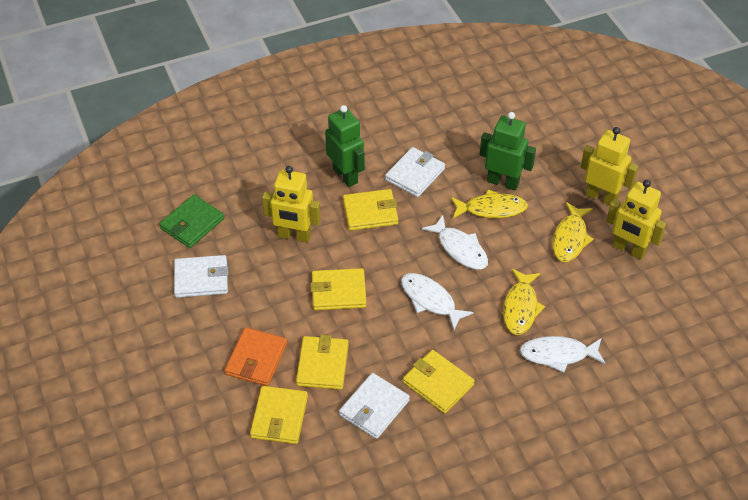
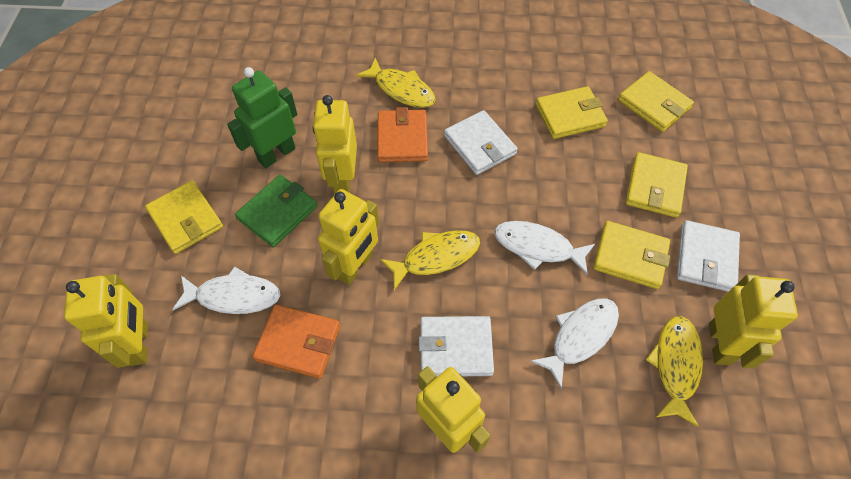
green robot: [325,105,365,187] [480,112,536,191] = 2 -> [227,67,297,168] = 1
orange wallet: [225,327,287,386] = 1 -> [253,304,340,378] [377,107,428,162] = 2
yellow robot: [262,166,321,243] [581,127,639,205] [606,180,666,260] = 3 -> [64,274,148,368] [313,95,357,194] [318,189,379,285] [416,366,490,453] [709,274,798,369] = 5

